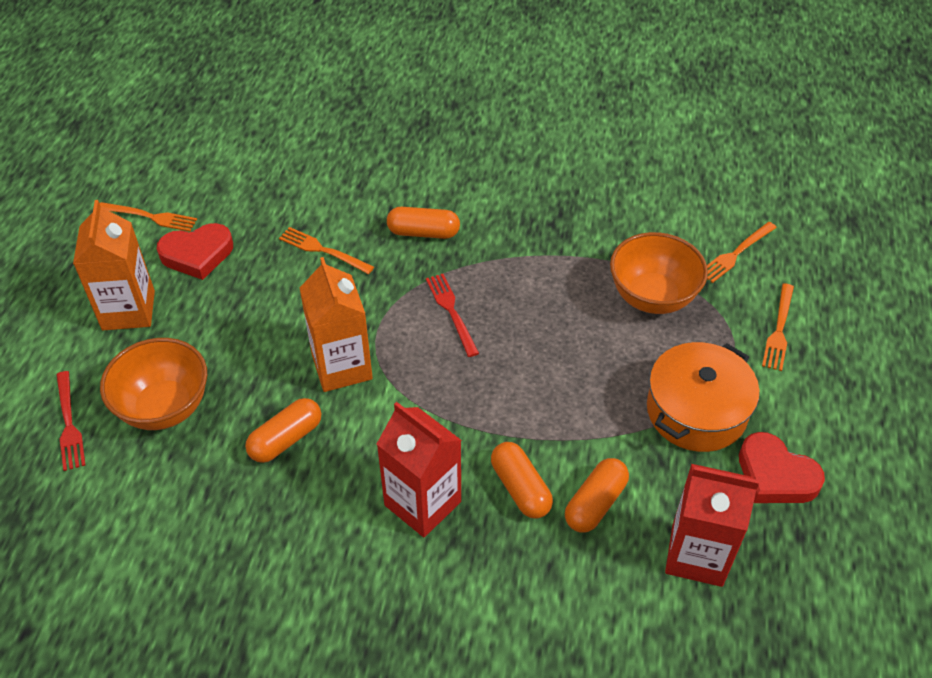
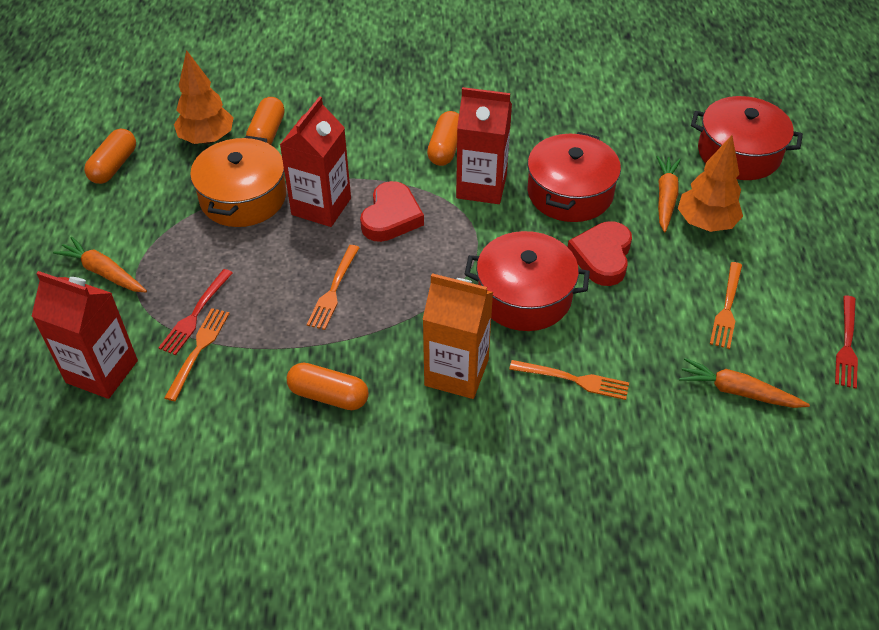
orange bowl: [100,338,207,430] [610,232,708,314] = 2 -> none = 0
orange carrot: none = 0 -> [53,237,147,292] [656,156,681,232] [679,358,810,408] = 3
orange carton: [73,200,155,330] [299,257,373,392] = 2 -> [422,273,493,399] = 1
orange tree: none = 0 -> [174,50,234,144] [678,135,743,232] = 2
red carton: [377,402,461,537] [665,464,759,587] = 2 -> [31,271,138,399] [280,96,351,227] [456,87,512,204] = 3
red pot: none = 0 -> [465,231,590,331] [528,132,621,222] [691,96,803,180] = 3

